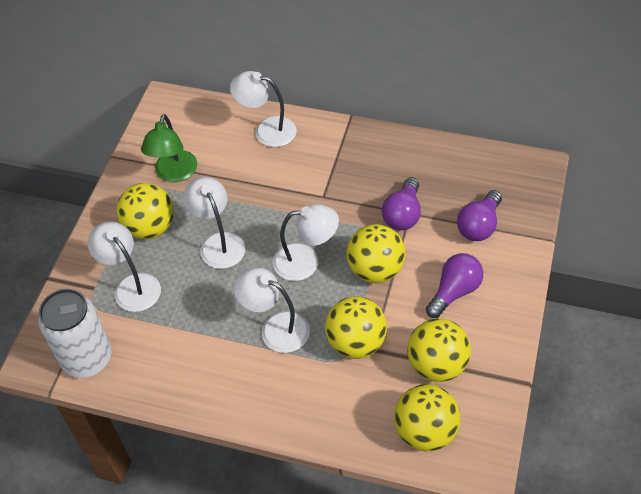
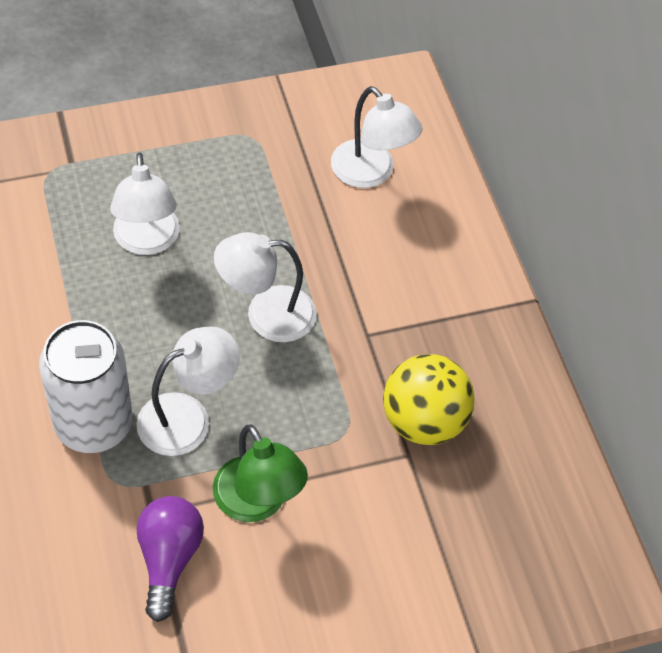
purple light bulb: [382,177,421,230] [426,253,483,318] [457,190,502,241] = 3 -> [137,496,204,622] = 1
white lamp: [88,222,161,312] [183,177,245,269] [230,71,297,147] [234,268,310,353] [273,204,339,281] = 5 -> [110,152,179,255] [136,326,239,456] [214,232,316,342] [331,86,423,188] = 4
yellow ball: [116,183,174,239] [325,296,387,359] [346,224,406,283] [394,384,460,451] [407,318,471,382] = 5 -> [383,354,475,445] = 1

